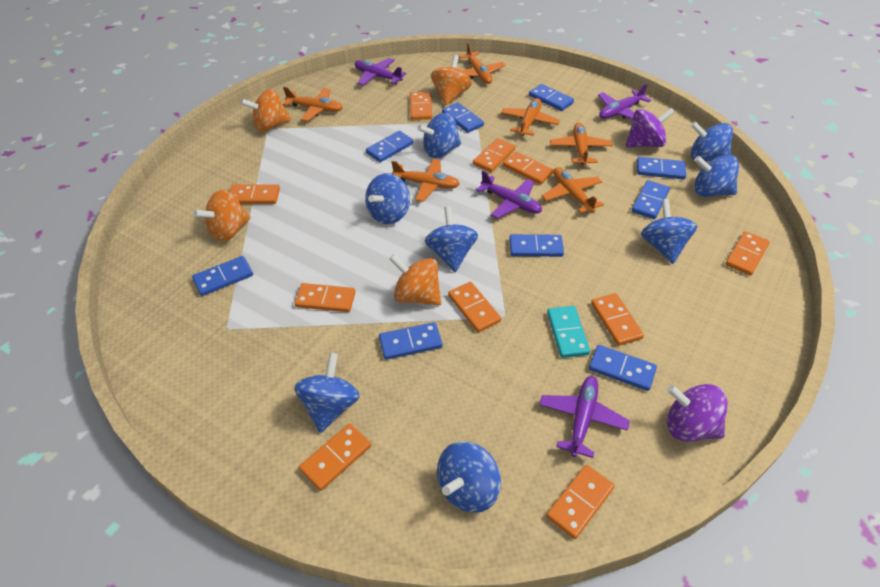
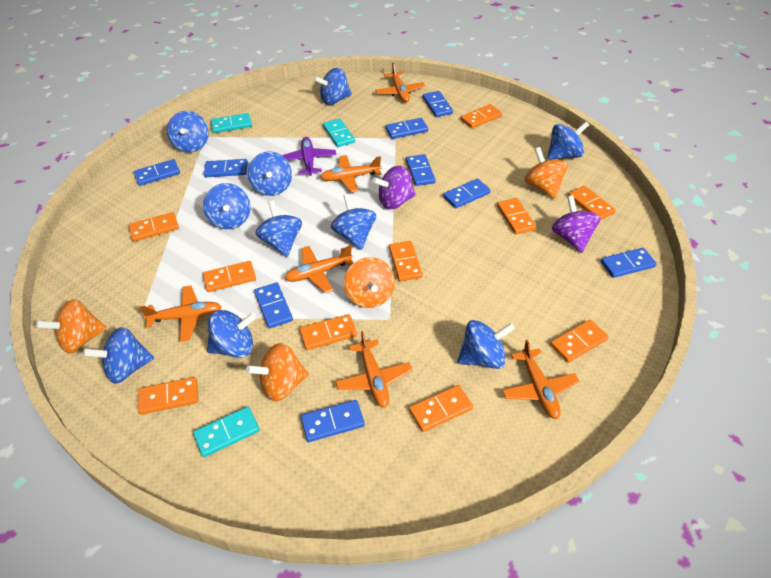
blue spinning top: [294,353,360,433] [365,173,410,224] [417,113,461,158] [425,206,478,272] [437,441,501,513] [641,199,697,264] [690,121,733,161] [694,155,739,197] = 8 -> [83,327,154,384] [167,111,209,153] [203,183,251,230] [207,310,257,358] [247,152,292,196] [255,200,302,257] [314,68,352,105] [331,194,376,250] [457,320,515,369] [547,121,589,160] = 10
purple plane: [354,58,406,86] [476,170,542,219] [539,376,630,458] [598,83,651,120] = 4 -> [282,137,336,176] = 1
turquoise domino: [547,306,590,358] = 1 -> [193,407,259,457] [211,113,252,133] [323,118,355,147] = 3

